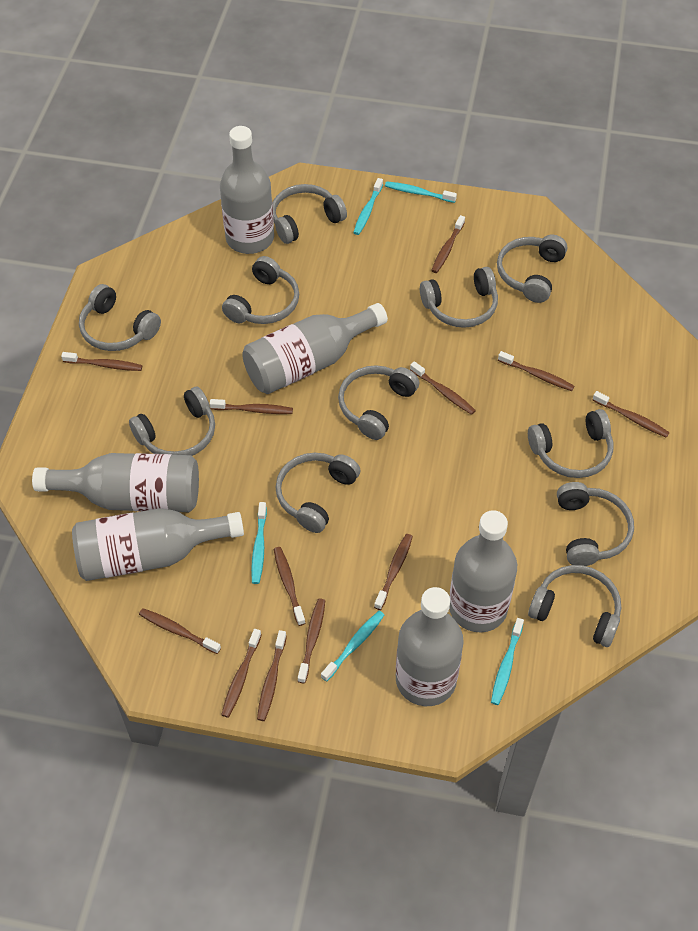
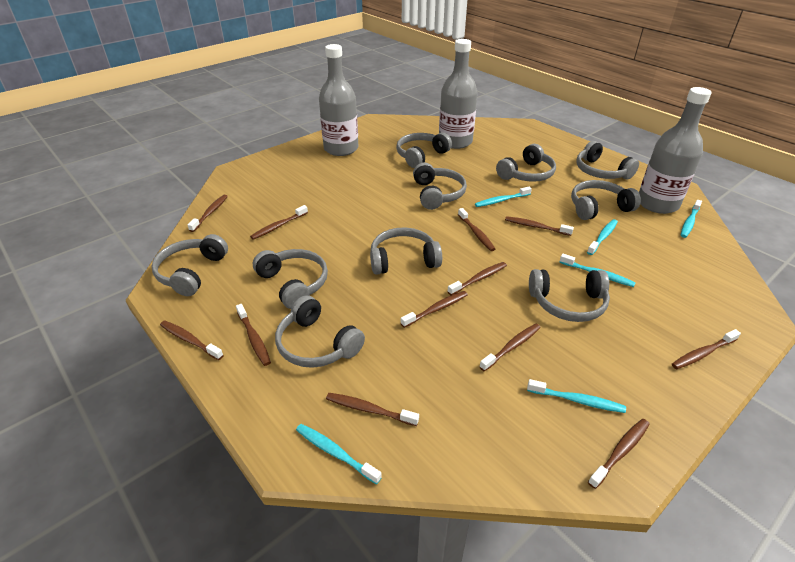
grey bottle: [32,453,199,512] [72,508,244,581] [220,126,274,254] [242,303,388,394] [396,587,464,706] [449,510,517,633] = 6 -> [319,44,358,156] [439,39,478,149] [639,87,711,214] = 3
grey headphones: [79,284,161,351] [129,387,215,456] [222,256,299,324] [272,184,347,244] [275,453,360,533] [338,365,419,440] [420,267,498,328] [497,235,567,303] [528,409,613,478] [528,565,621,647] [557,482,634,566] = 11 -> [152,234,228,296] [253,249,328,309] [275,295,365,368] [370,228,442,275] [396,132,452,168] [413,163,467,210] [496,144,556,182] [529,269,610,322] [571,180,641,220] [576,141,639,179] = 10
turquoise toothbrush: [251,502,267,584] [321,611,384,682] [353,178,383,235] [385,181,457,203] [491,618,524,705] = 5 -> [296,424,382,484] [475,187,532,207] [527,379,626,413] [560,254,636,287] [587,219,618,255] [681,200,702,238] = 6

